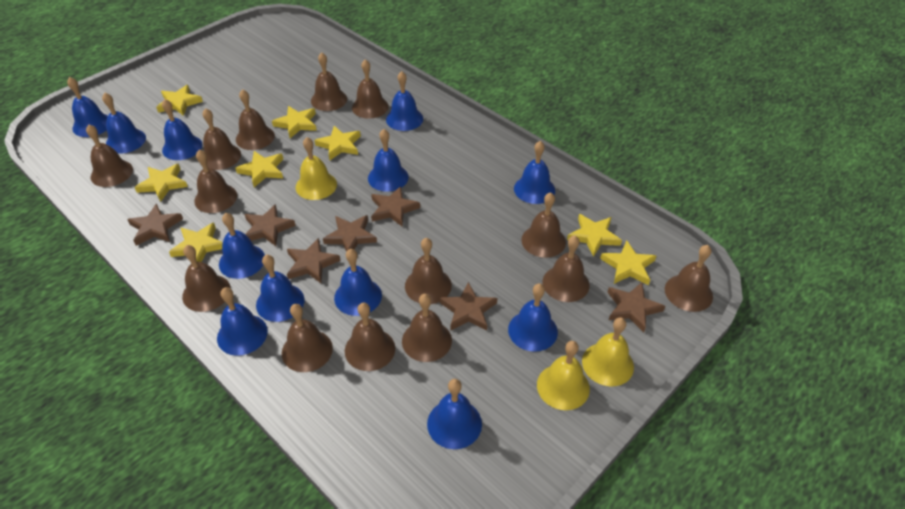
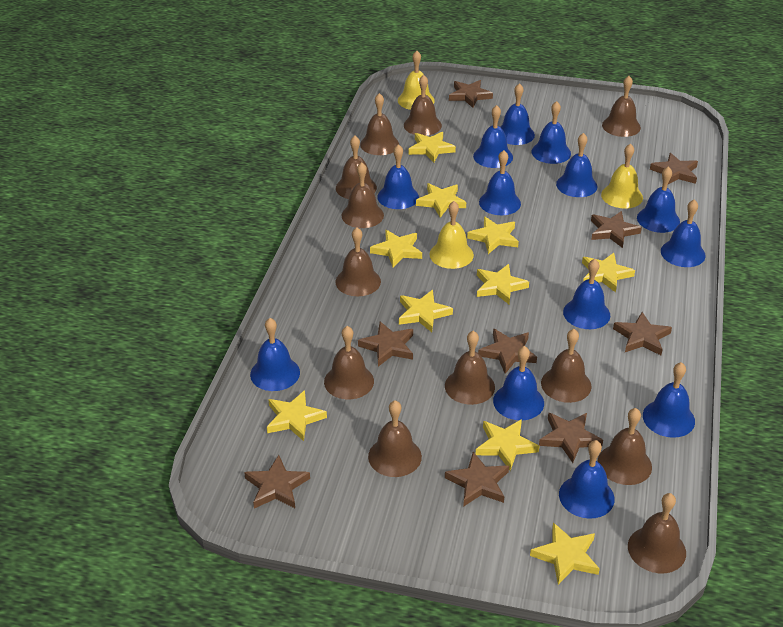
blue bell: [67,77,108,137] [102,93,146,154] [162,99,202,160] [217,287,268,356] [219,213,265,279] [256,255,305,322] [334,249,382,316] [368,129,409,192] [386,71,423,131] [427,379,482,449] [508,283,558,352] [514,141,555,204] = 12 -> [250,318,300,391] [377,144,419,209] [473,105,513,168] [479,150,521,215] [493,346,544,420] [501,83,535,145] [531,101,571,164] [556,133,598,197] [559,440,615,519] [563,259,610,329] [637,166,680,233] [643,362,695,438] [661,199,705,267] = 13
brown bell: [86,124,133,187] [182,245,231,312] [194,150,237,213] [203,108,241,170] [236,89,275,150] [282,304,333,372] [311,52,347,111] [345,303,395,371] [352,59,389,119] [402,294,452,362] [405,238,452,304] [521,192,566,258] [542,236,589,302] [665,245,713,312] = 14 -> [324,326,374,399] [335,227,381,296] [336,136,377,199] [341,162,384,228] [360,93,399,155] [368,400,422,477] [404,75,442,136] [445,331,495,405] [541,329,592,403] [598,408,652,485] [602,76,641,137] [628,493,686,573] = 12
brown star: [127,204,183,246] [244,204,296,246] [287,238,340,283] [323,215,377,252] [371,186,420,227] [440,282,497,331] [608,282,665,332] = 7 -> [244,455,310,508] [358,322,413,367] [445,452,509,507] [449,80,493,108] [478,329,537,374] [539,413,603,463] [591,211,642,248] [613,312,672,355] [650,153,698,184] = 9
yellow star: [135,164,188,202] [156,85,203,116] [169,223,223,262] [235,151,283,187] [272,106,317,138] [314,126,361,161] [567,214,622,257] [600,241,656,285] = 8 -> [267,390,327,441] [370,230,422,267] [399,290,453,332] [408,132,456,163] [416,183,466,218] [467,217,519,254] [476,419,539,471] [477,264,529,304] [530,522,600,585] [582,253,635,293] = 10

